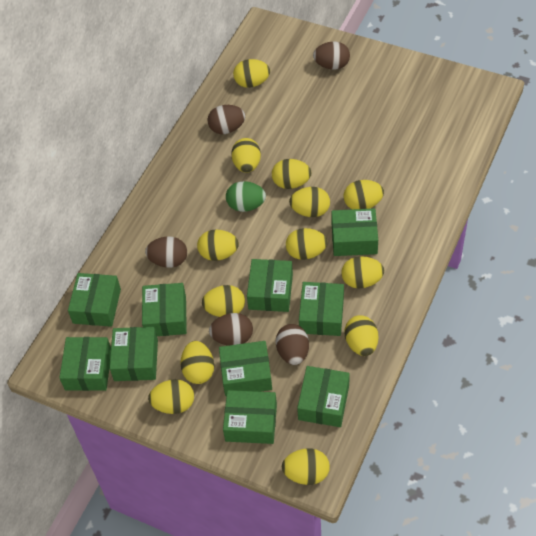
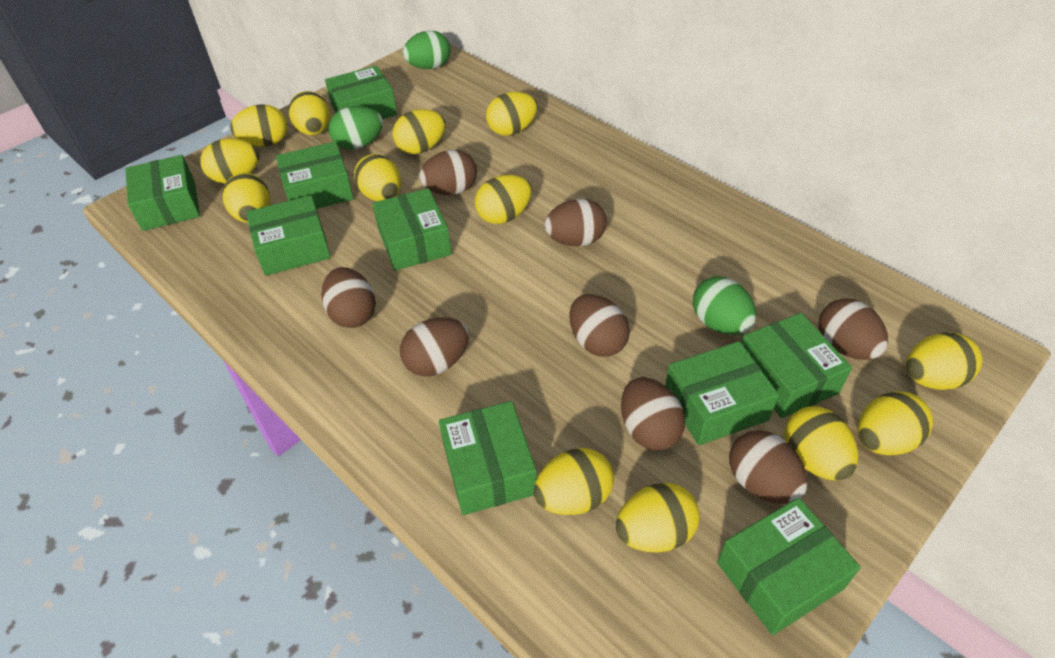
brown egg: [145,237,187,268] [207,105,245,134] [209,313,253,346] [276,324,309,365] [313,42,350,70] = 5 -> [321,267,376,328] [400,317,469,376] [419,150,477,195] [545,199,607,246] [569,294,630,357] [621,377,685,451] [729,430,808,504] [819,298,888,360] = 8
green box: [59,337,111,391] [68,273,121,327] [110,327,158,381] [142,283,187,336] [219,341,272,396] [223,390,277,444] [247,259,293,312] [297,366,350,427] [299,282,344,336] [332,208,378,256] = 10 -> [125,155,200,231] [246,195,331,276] [276,142,354,209] [325,66,397,119] [372,188,452,271] [439,401,537,515] [665,341,779,445] [717,498,861,635] [741,313,852,418] = 9
green egg: [226,181,266,212] = 1 -> [329,106,383,150] [403,31,451,69] [693,276,756,335] = 3

